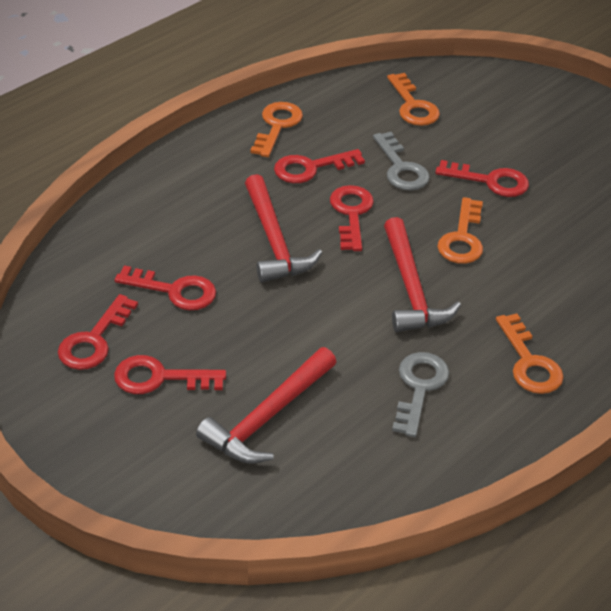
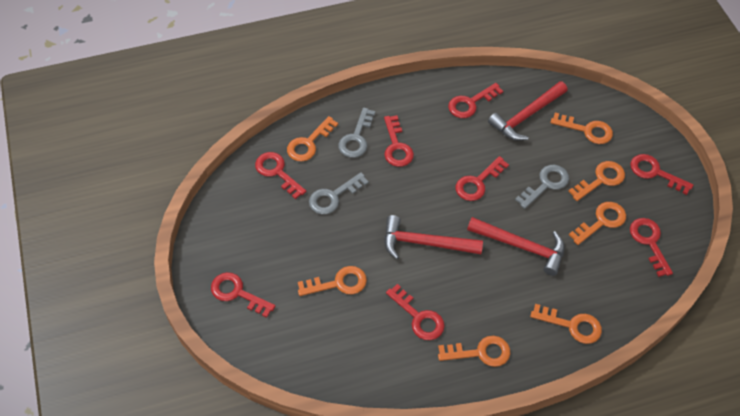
grey key: [373,132,430,191] [392,352,449,437] = 2 -> [309,172,369,214] [338,108,375,158] [515,165,569,209] = 3
orange key: [250,102,303,157] [387,73,440,126] [437,197,483,264] [496,313,564,394] = 4 -> [287,116,338,161] [298,266,367,296] [438,336,510,367] [530,304,602,344] [550,113,613,144] [568,161,625,201] [569,202,626,245] = 7
red key: [58,294,138,370] [114,355,226,394] [115,265,216,310] [274,149,365,183] [330,185,374,251] [435,160,529,197] = 6 -> [211,272,276,318] [255,152,306,199] [384,115,414,167] [386,284,445,340] [448,83,503,118] [456,156,509,201] [630,154,693,195] [630,218,673,277] = 8

